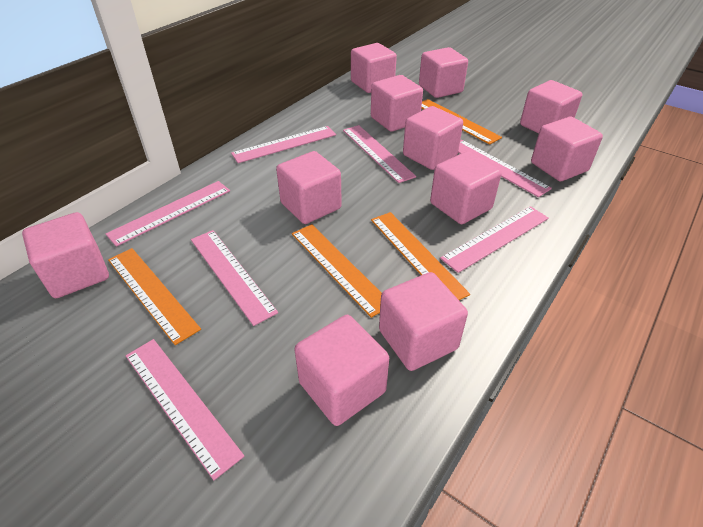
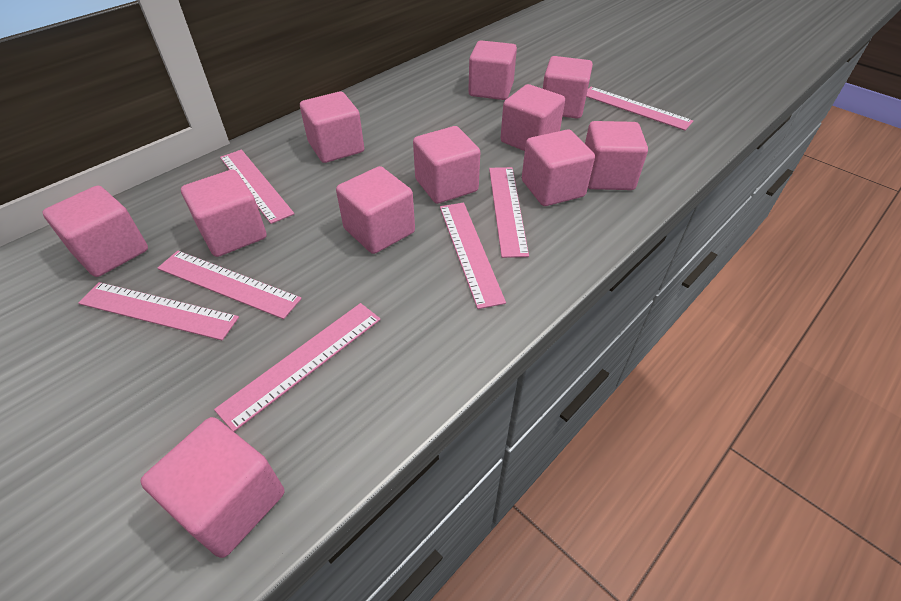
orange ruler: [108,248,201,345] [292,224,382,318] [371,212,470,300] [421,99,502,145] = 4 -> none = 0

